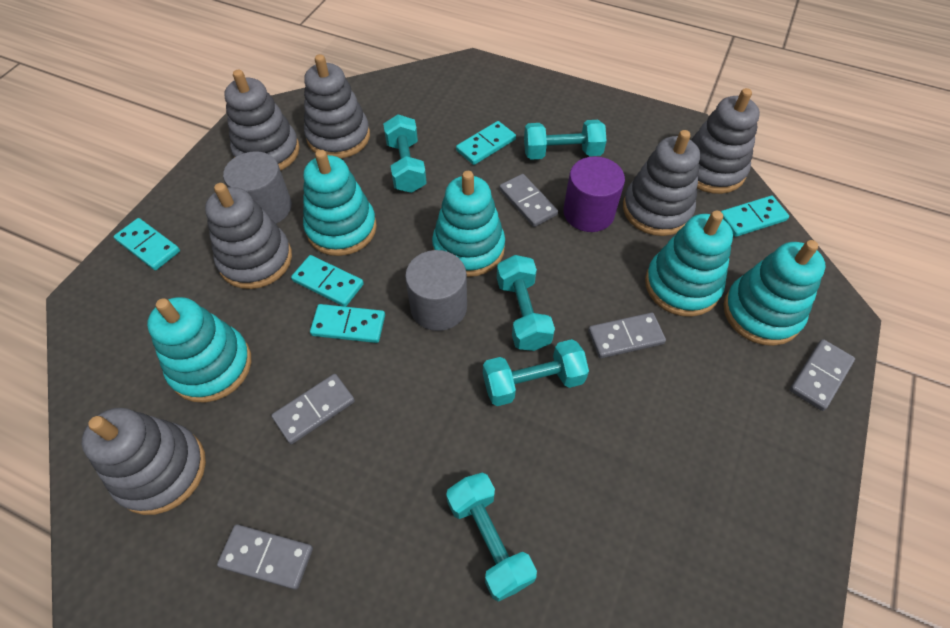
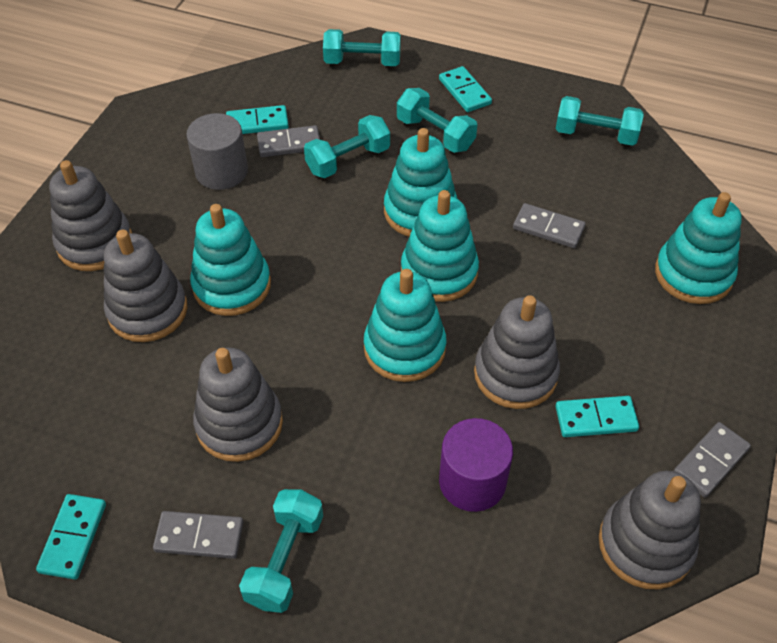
grey cylinder: [223,151,292,224] [405,250,467,331] = 2 -> [186,113,248,190] = 1
grey domino: [217,524,313,590] [271,374,355,444] [499,174,558,227] [588,313,666,358] [790,339,855,411] = 5 -> [153,511,244,559] [257,125,320,157] [513,203,586,248] [674,422,751,498] = 4
grey stacking toy: [82,408,206,515] [205,183,292,289] [225,70,300,171] [304,54,370,159] [623,130,700,236] [691,88,760,194] = 6 -> [49,160,132,271] [104,230,187,342] [193,348,283,462] [474,295,560,409] [599,471,701,589] = 5
turquoise domino: [114,218,180,270] [291,255,364,307] [310,304,385,343] [456,121,516,165] [721,196,789,237] = 5 -> [36,494,106,580] [226,105,289,134] [439,66,492,112] [555,396,639,437] = 4

